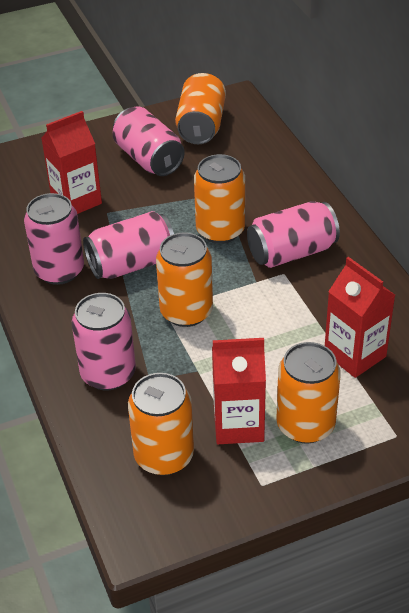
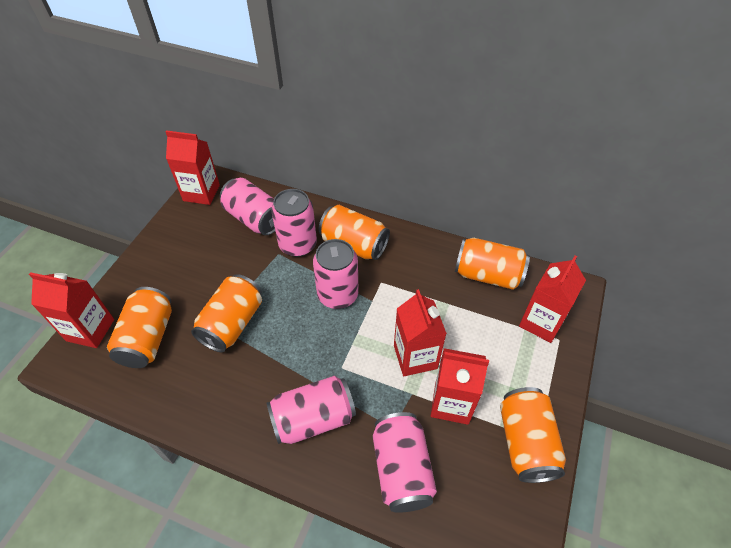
red carton: [41,111,102,214] [212,338,266,444] [325,257,395,378] = 3 -> [29,272,114,348] [166,130,220,205] [394,289,447,376] [431,348,489,425] [519,256,586,343] = 5

